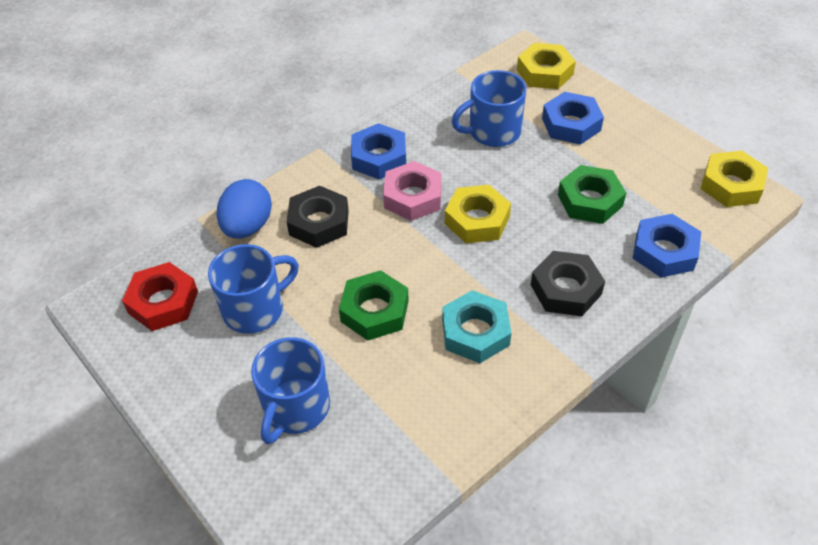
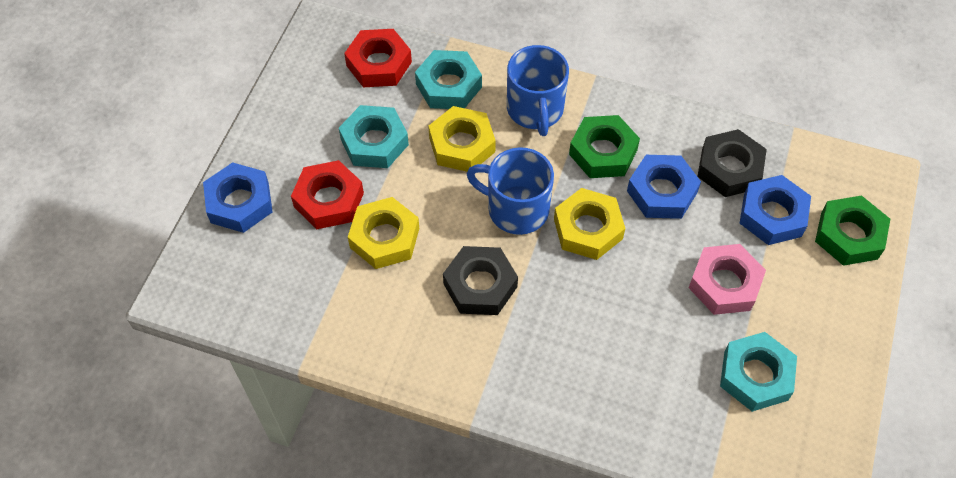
blue egg: [216,179,272,239] = 1 -> none = 0
blue mug: [208,244,299,334] [251,337,330,444] [452,70,527,147] = 3 -> [467,147,554,235] [507,45,569,136] = 2
red nut: [122,262,198,331] = 1 -> [291,160,364,229] [344,29,412,87] = 2
turquoise nut: [442,290,511,363] = 1 -> [339,105,409,168] [415,50,482,109] [720,332,797,412] = 3

